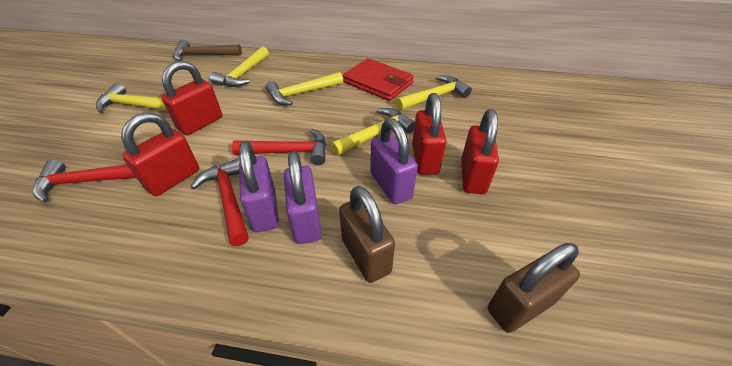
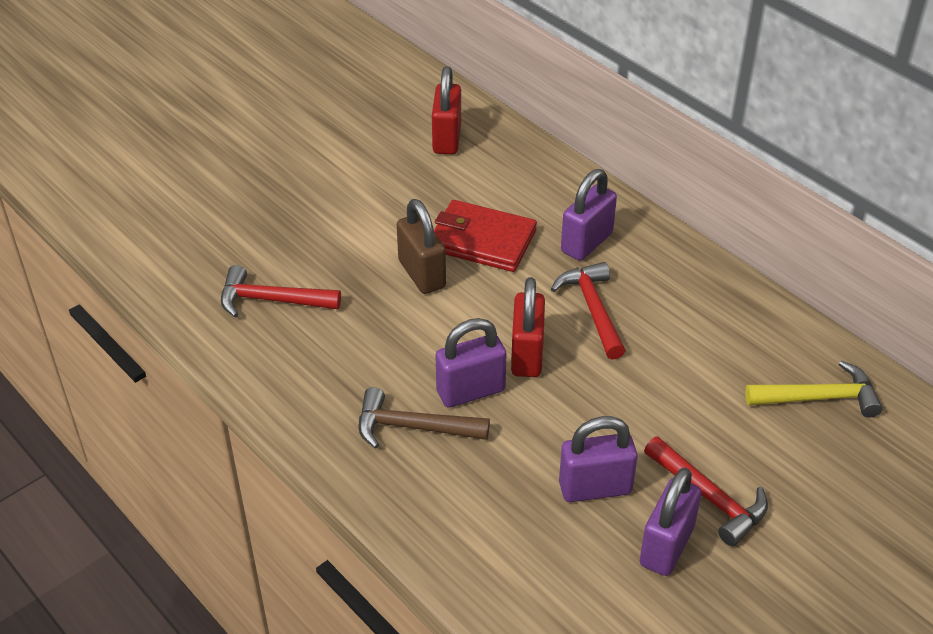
brown padlock: [339,186,395,283] [488,243,580,333] = 2 -> [397,199,446,294] = 1
purple padlock: [239,141,279,232] [284,151,322,244] [370,118,418,204] = 3 -> [436,318,507,408] [559,416,638,502] [561,169,617,261] [640,467,702,576] = 4
red padlock: [121,112,199,196] [161,61,222,136] [412,93,447,175] [461,109,499,194] = 4 -> [432,66,461,154] [511,277,545,377] = 2
yellow hammer: [96,83,167,113] [210,47,269,87] [266,72,343,105] [331,108,415,156] [396,75,472,110] = 5 -> [745,360,883,418] = 1

